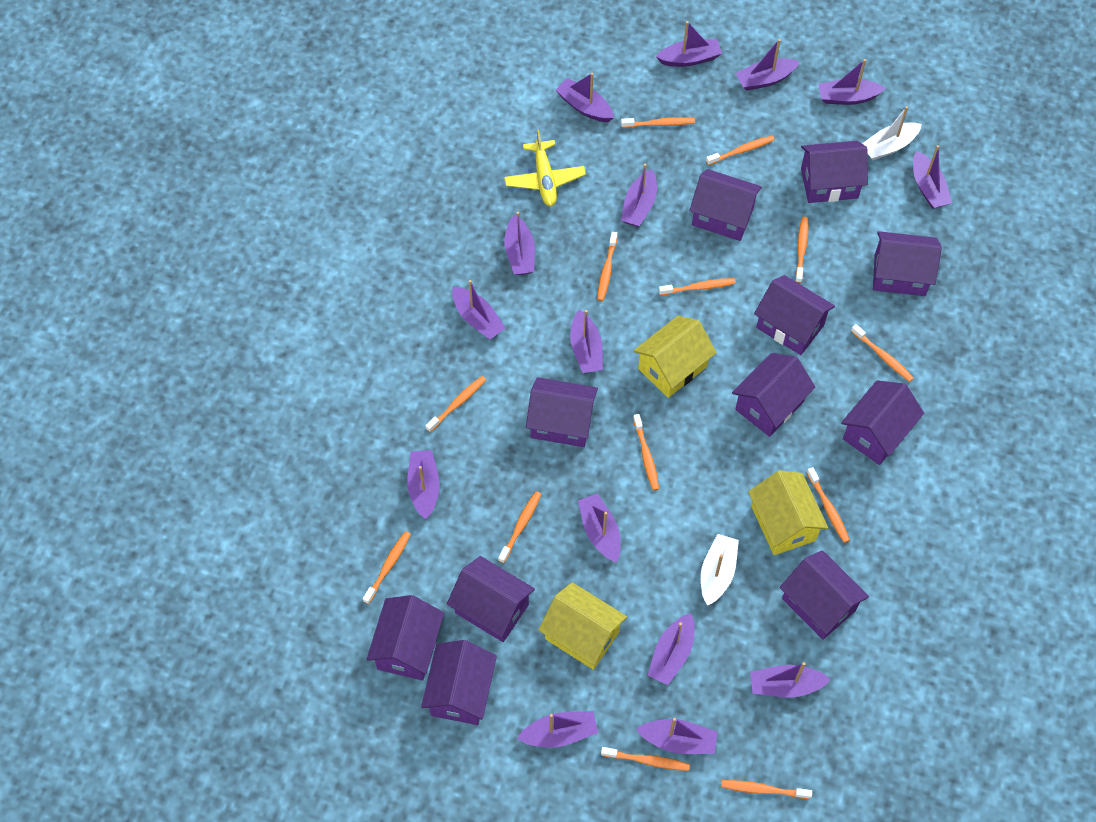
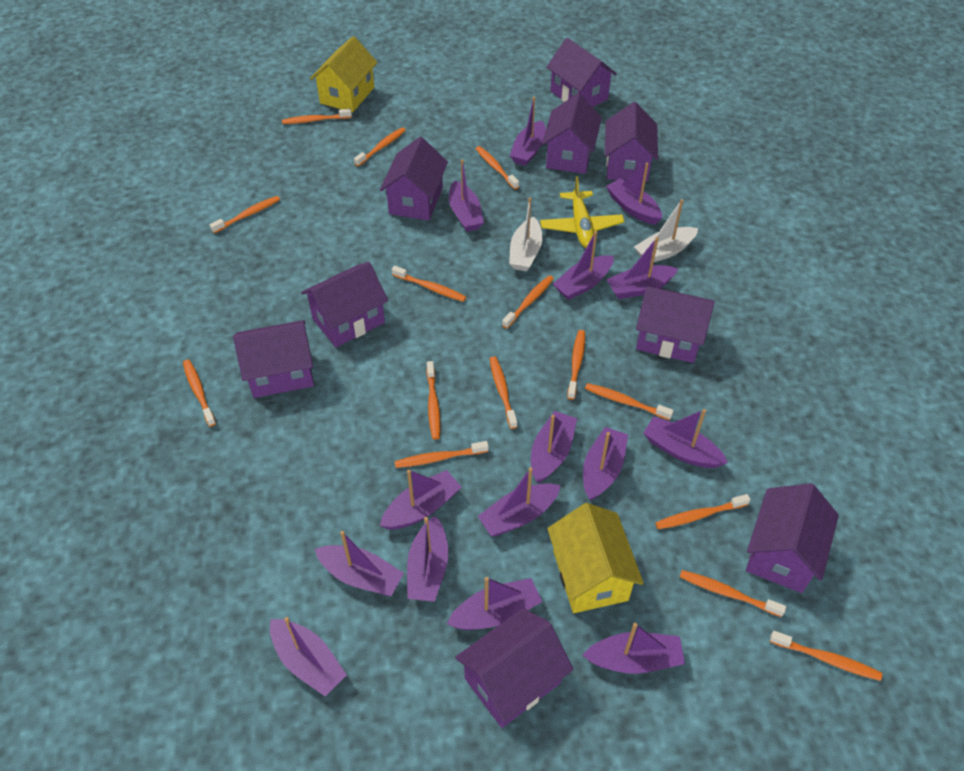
orange toothbrush: [363,531,411,604] [425,376,486,432] [498,491,541,563] [597,232,617,301] [601,747,690,771] [621,117,695,128] [633,414,659,491] [659,278,736,295] [706,136,775,165] [721,780,812,799] [795,217,809,283] [807,467,850,543] [851,324,914,382] = 13 -> [183,360,216,427] [210,196,280,233] [282,109,352,124] [354,127,406,167] [392,266,466,302] [394,441,489,468] [427,361,441,440] [476,146,519,190] [490,356,517,429] [502,275,554,329] [567,330,585,400] [585,383,674,420] [655,494,751,529] [680,570,786,617] [770,631,882,681] = 15
purple house: [367,595,444,681] [421,640,497,725] [447,556,535,642] [526,377,598,447] [689,169,762,241] [732,353,815,437] [754,275,835,355] [780,550,869,640] [801,141,868,203] [841,380,924,465] [873,231,942,296] = 11 -> [233,320,314,398] [301,262,388,348] [380,137,448,221] [455,608,574,728] [542,93,602,174] [547,38,617,107] [605,102,658,182] [636,286,715,363] [746,483,839,593] = 9
yellow house: [538,582,627,670] [633,316,717,398] [748,470,828,555] = 3 -> [310,36,378,112] [547,503,644,613] = 2

